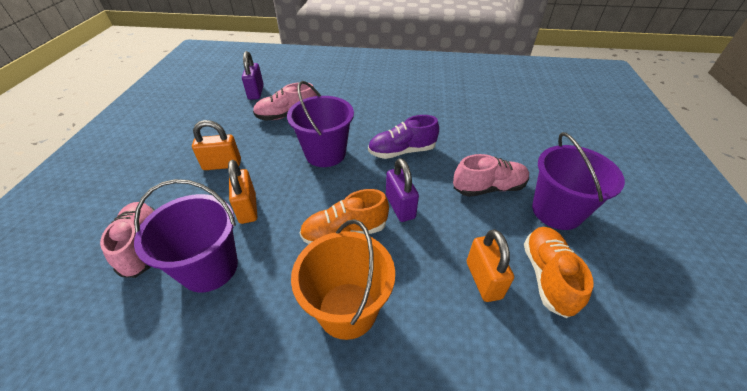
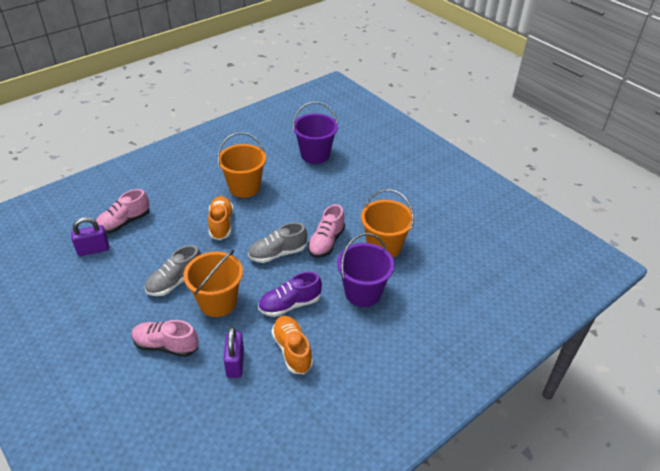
grey shoe: none = 0 -> [145,245,201,296] [248,222,307,263] = 2
orange bucket: [291,219,395,340] = 1 -> [183,250,243,317] [217,132,266,198] [361,189,414,258] = 3
orange padlock: [192,120,241,170] [228,160,257,224] [467,229,514,302] = 3 -> none = 0
purple bucket: [134,179,238,292] [287,81,354,167] [532,132,625,230] = 3 -> [293,102,338,164] [337,233,395,307] = 2

